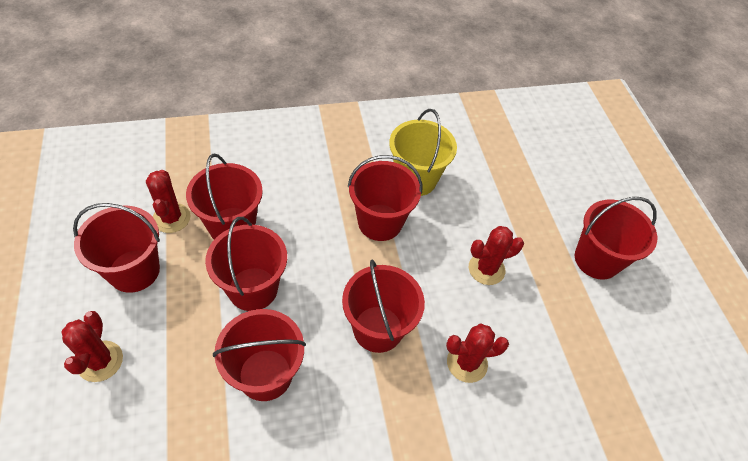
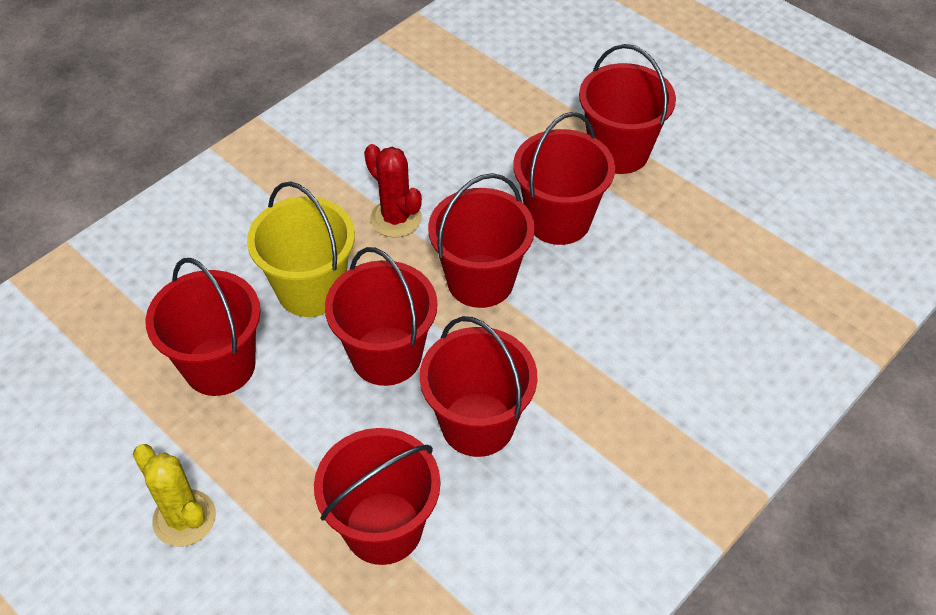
red cactus: [61,311,123,382] [146,170,190,233] [446,323,509,383] [469,226,524,285] = 4 -> [364,144,422,238] = 1
yellow cactus: none = 0 -> [133,444,216,547] = 1

